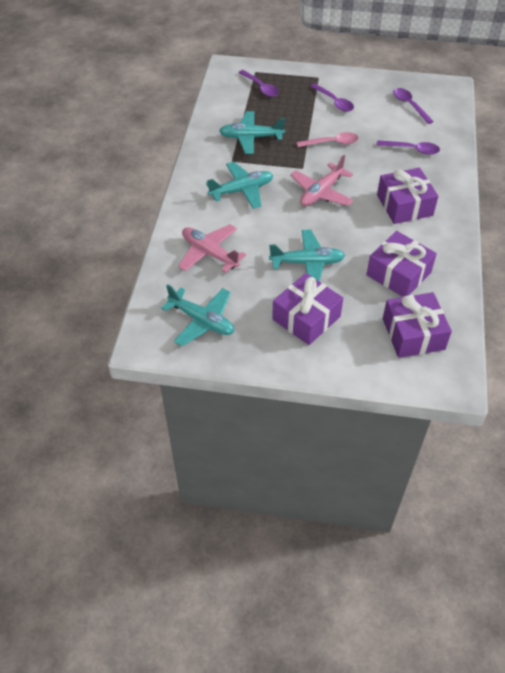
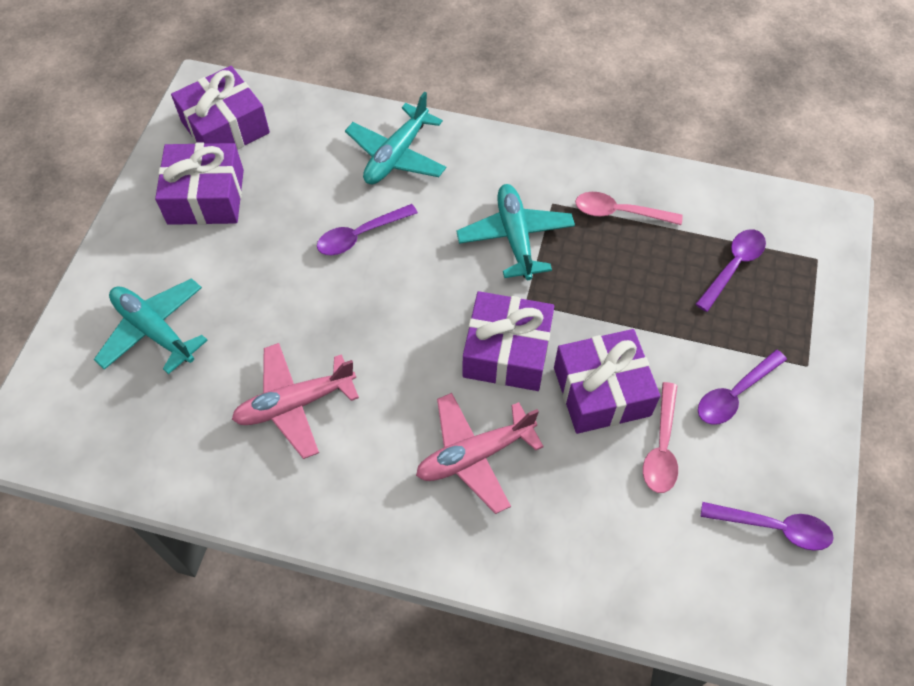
pink spoon: [297,132,359,147] = 1 -> [575,192,683,225] [643,382,678,493] = 2
turquoise plane: [161,284,234,346] [206,162,273,209] [219,111,285,154] [269,230,345,282] = 4 -> [94,278,208,374] [345,92,446,184] [456,184,575,280] = 3

